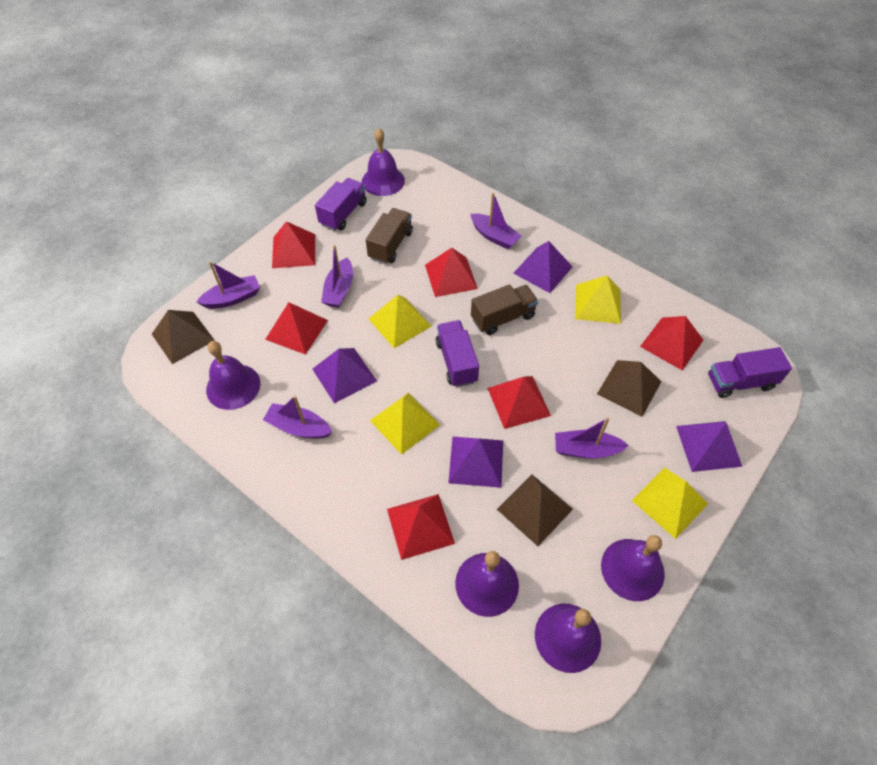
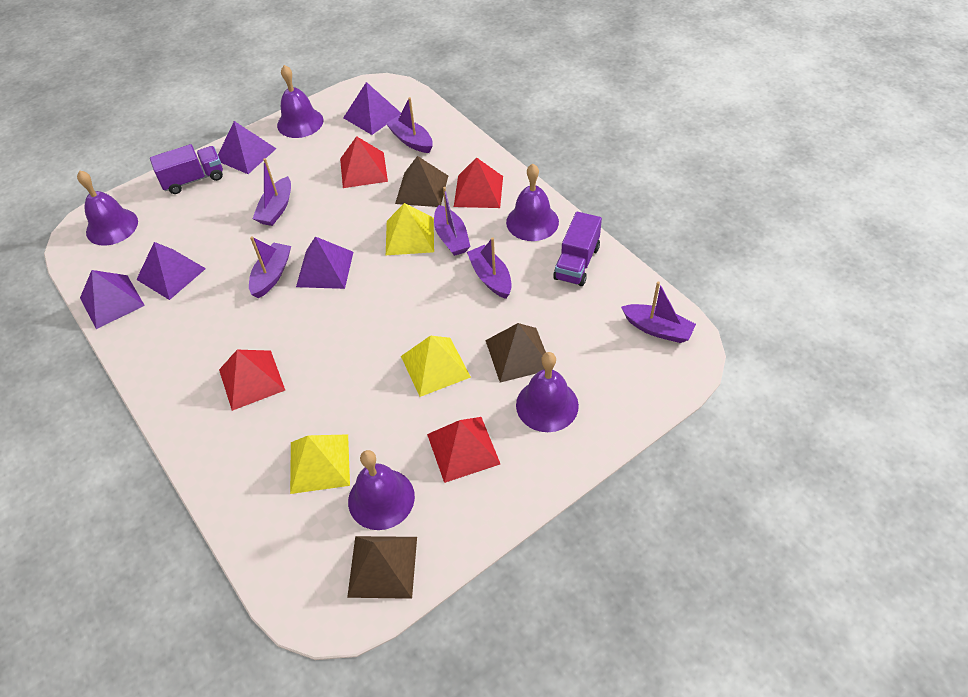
brown truck: [366,208,413,264] [471,284,538,335] = 2 -> none = 0
purple boat: [196,261,260,309] [263,396,332,439] [321,245,353,308] [470,192,522,249] [555,417,629,459] = 5 -> [249,237,291,298] [252,158,291,226] [386,97,433,153] [434,187,471,256] [467,237,512,299] [621,281,696,343] = 6
purple pyramid: [312,348,377,403] [448,436,503,488] [513,241,573,293] [676,421,743,472] = 4 -> [80,270,145,329] [136,242,206,300] [218,121,277,174] [296,237,353,289] [343,82,401,135] = 5
purple truck: [315,178,367,231] [436,320,479,387] [708,347,792,398] = 3 -> [150,144,223,194] [553,212,602,286] = 2
red pyramid: [265,302,328,355] [272,221,315,268] [387,494,455,560] [425,248,478,297] [487,376,551,429] [640,316,704,370] = 6 -> [219,350,285,411] [340,136,388,188] [427,417,500,483] [454,157,503,208] = 4
yellow pyramid: [369,295,432,348] [370,393,440,455] [575,276,621,324] [632,468,708,539] = 4 -> [290,434,350,494] [386,203,434,255] [401,336,471,397] = 3

